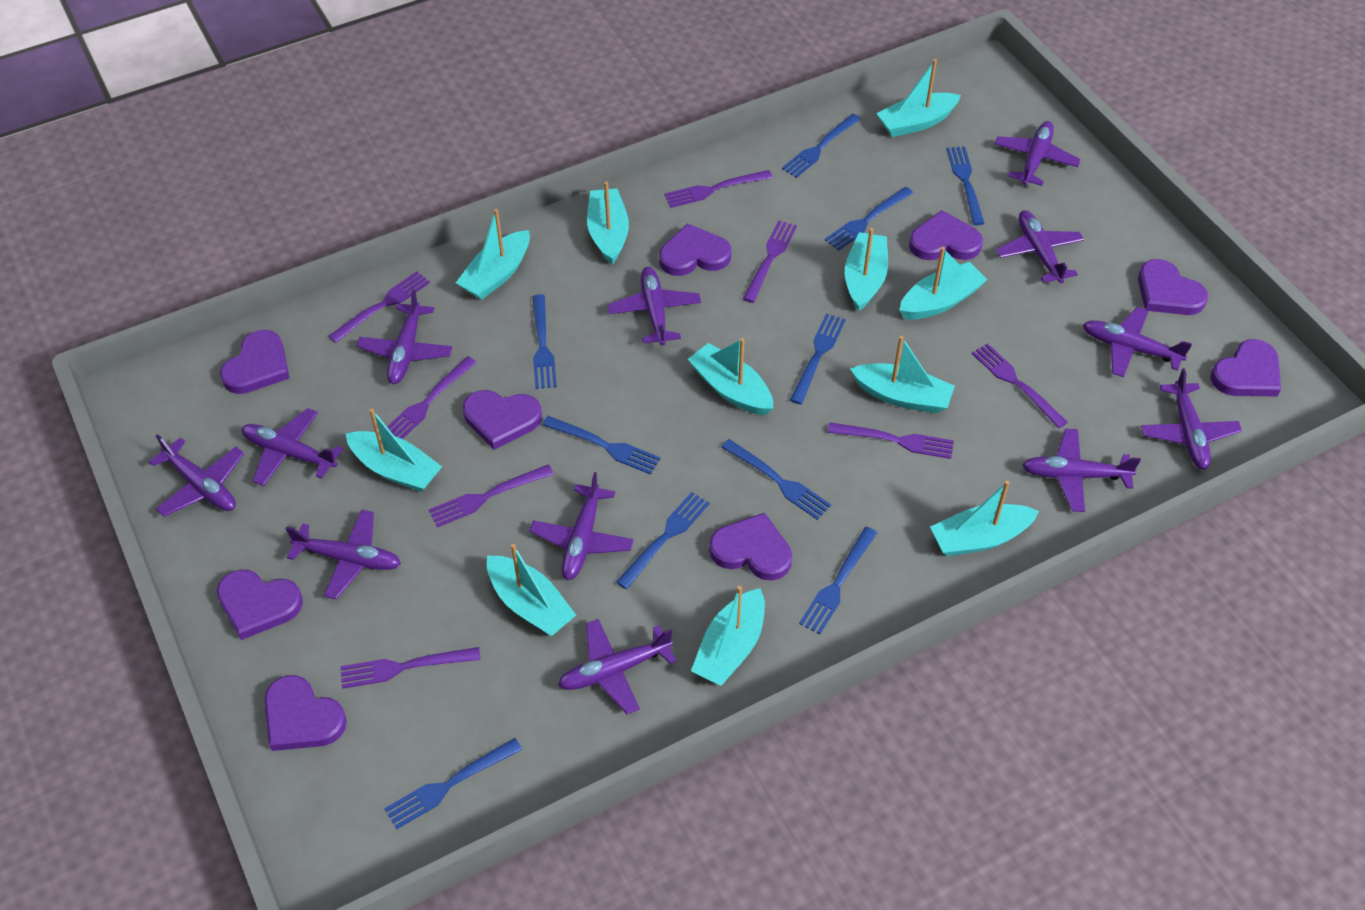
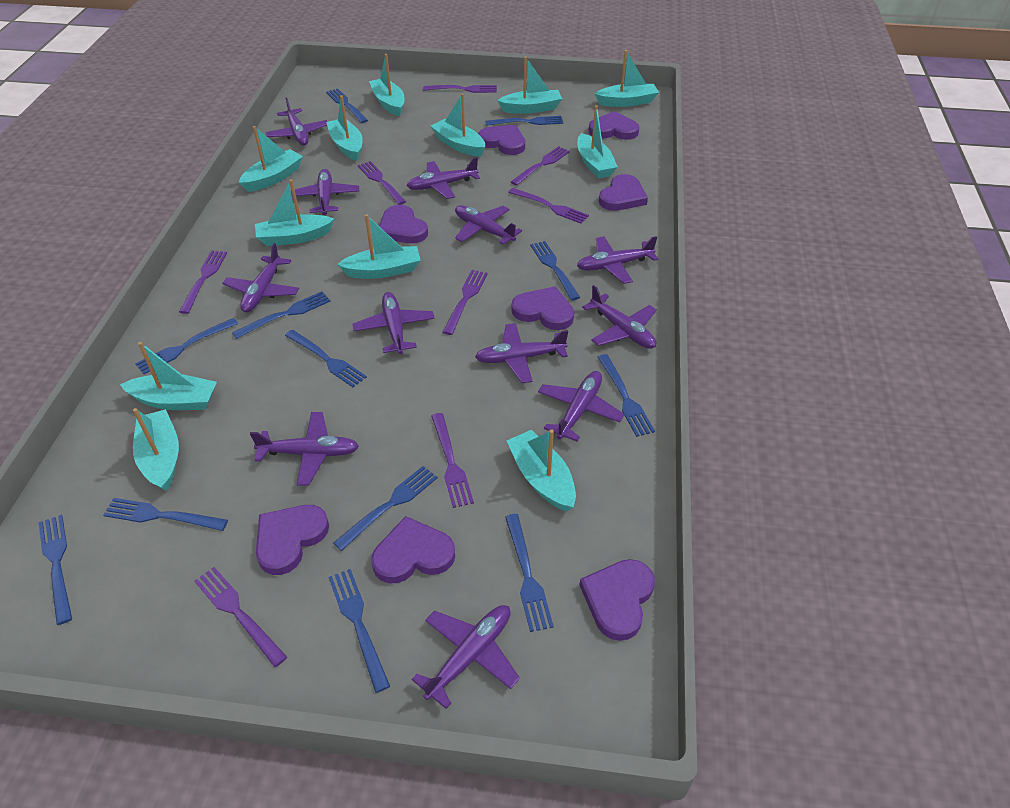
blue fork: [384,738,522,830] [532,294,557,389] [542,416,661,475] [616,492,710,589] [721,439,831,520] [782,114,861,178] [790,314,846,404] [799,527,877,634] [825,187,913,251] [946,146,985,225] = 10 -> [38,515,72,625] [103,498,228,531] [135,318,238,374] [232,292,331,339] [285,330,367,387] [326,88,368,123] [328,569,390,693] [333,466,438,551] [485,116,563,126] [505,514,554,632] [530,241,580,301] [597,354,655,437] = 12
purple heart: [217,570,303,640] [220,330,290,394] [264,675,347,751] [463,390,542,450] [659,223,731,276] [709,513,792,581] [909,210,983,260] [1138,259,1208,315] [1211,339,1281,397] = 9 -> [256,505,329,575] [371,516,455,583] [379,205,428,243] [478,125,525,155] [511,286,574,330] [579,559,655,641] [588,111,639,140] [599,174,648,211] = 8
turquoise boat: [346,408,442,492] [456,209,530,300] [487,544,576,636] [587,181,629,265] [688,338,774,415] [691,586,765,686] [845,228,888,311] [850,336,955,413] [876,59,961,137] [899,247,988,320] [930,481,1039,556] = 11 -> [120,342,217,410] [133,408,179,492] [239,126,303,192] [255,179,334,246] [326,95,363,161] [337,214,420,279] [369,54,404,116] [431,94,485,157] [497,56,562,114] [507,429,576,512] [577,105,618,179] [595,50,659,107] = 12

